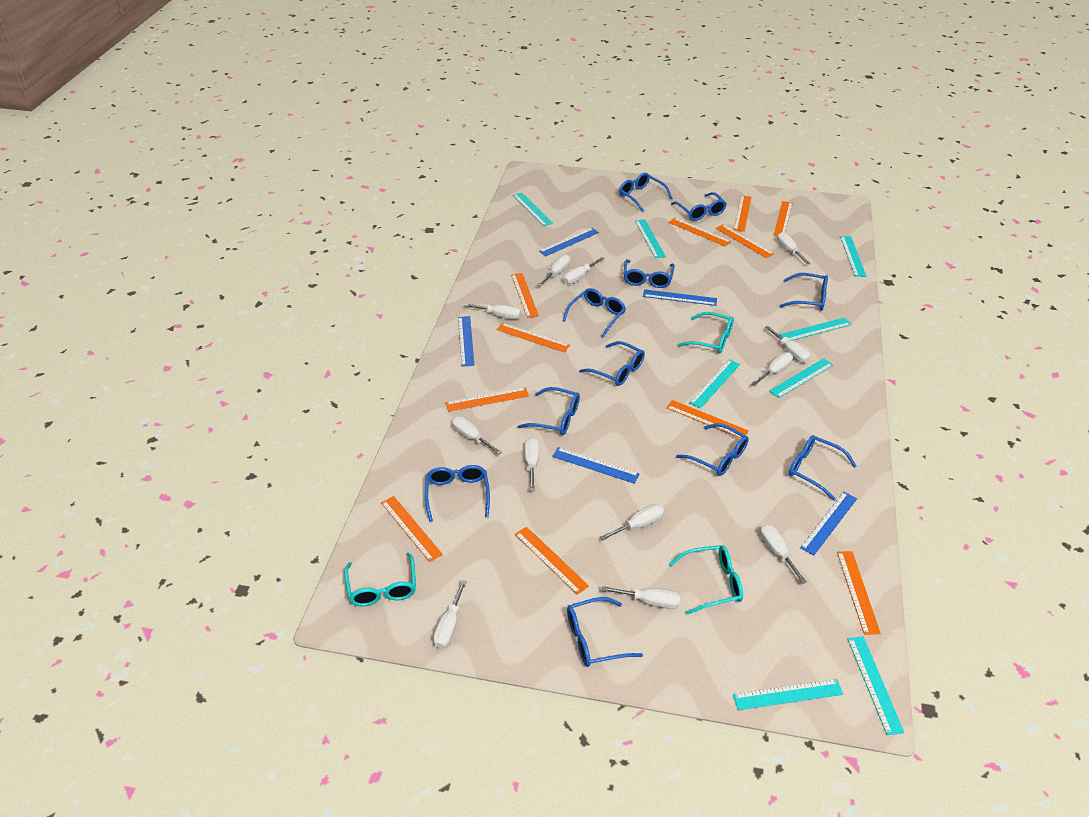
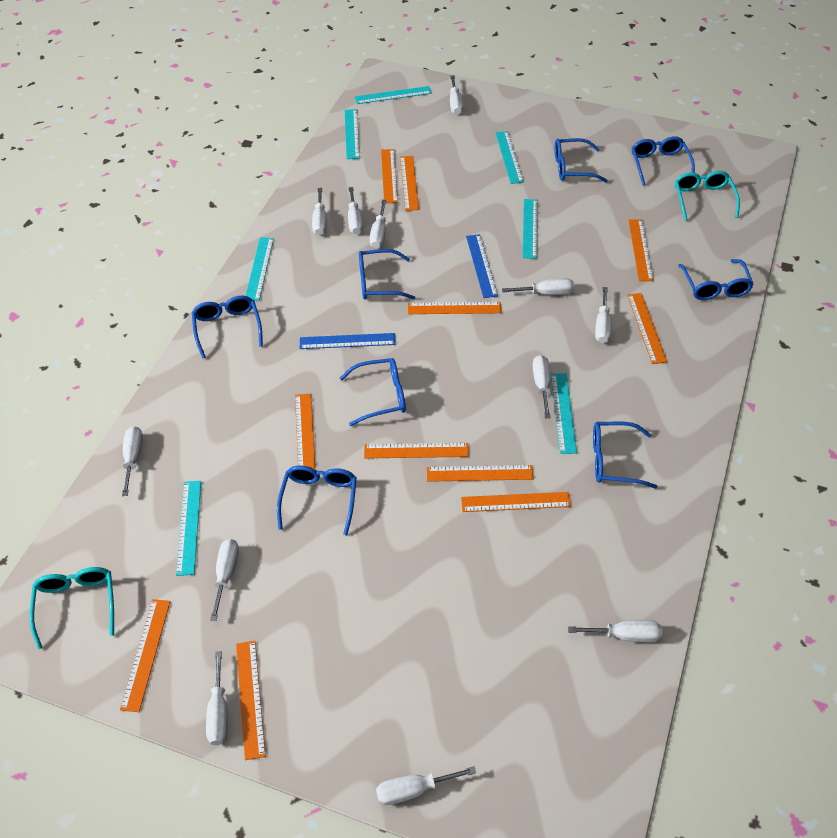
blue glasses: [425,465,490,522] [518,387,580,435] [563,288,626,338] [567,597,643,667] [579,341,645,386] [619,173,672,212] [623,259,675,288] [671,192,727,221] [676,423,749,476] [780,273,828,311] [789,435,857,501] = 11 -> [192,296,263,359] [277,466,357,536] [340,358,406,426] [359,249,415,300] [554,138,608,183] [593,422,657,489] [632,136,695,186] [678,259,754,300] = 8
blue ruler: [458,316,474,367] [539,228,599,256] [552,447,640,484] [643,289,717,306] [800,492,857,556] = 5 -> [300,333,396,349] [466,234,498,298] = 2
turquoise glasses: [344,552,416,607] [669,545,743,615] [677,312,734,354] = 3 -> [30,567,114,649] [675,171,740,221] = 2
turquoise ruler: [513,193,553,226] [635,219,666,258] [689,359,740,409] [733,679,843,710] [769,358,833,398] [779,317,852,341] [840,236,867,277] [847,637,904,735] = 8 -> [176,481,201,576] [246,237,274,301] [345,109,360,159] [355,86,432,104] [495,131,524,184] [522,199,538,259] [551,373,577,454] = 7

